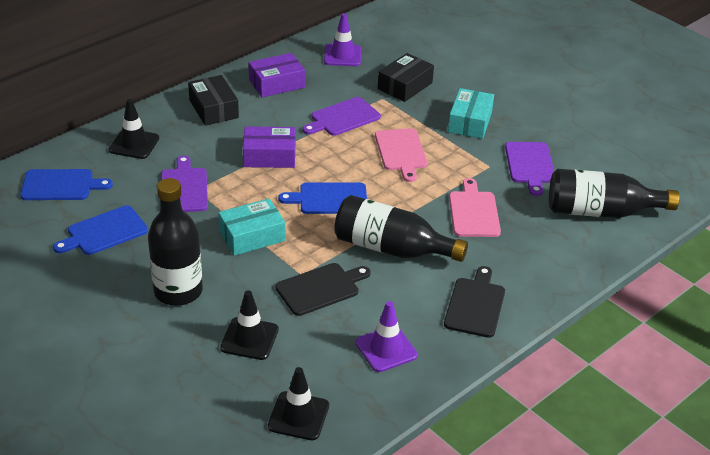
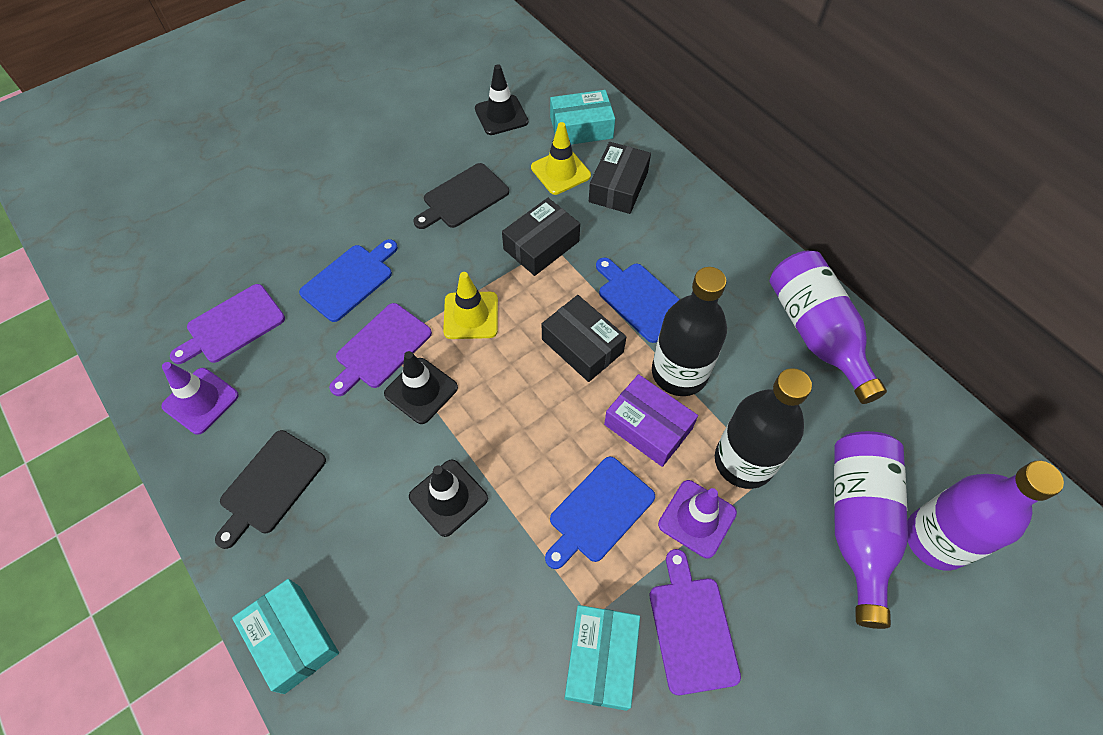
black bottle: [148,178,203,306] [334,195,468,262] [549,169,679,218] = 3 -> [652,267,727,396] [715,368,812,489] = 2
black box: [188,75,239,126] [378,53,434,102] = 2 -> [502,198,580,276] [542,295,626,382] [589,142,651,214] = 3
pink cutting board: [375,128,427,182] [449,178,501,237] = 2 -> none = 0
purple bottle: none = 0 -> [770,251,887,404] [834,431,908,629] [907,461,1064,571] = 3
purple box: [243,126,295,168] [249,53,305,97] = 2 -> [604,374,698,467] = 1
turquoise box: [218,198,285,256] [448,88,494,139] = 2 -> [232,579,339,694] [550,90,615,145] [565,605,640,711] = 3
yellow traffic cone: none = 0 -> [443,272,498,339] [531,122,591,195] = 2

